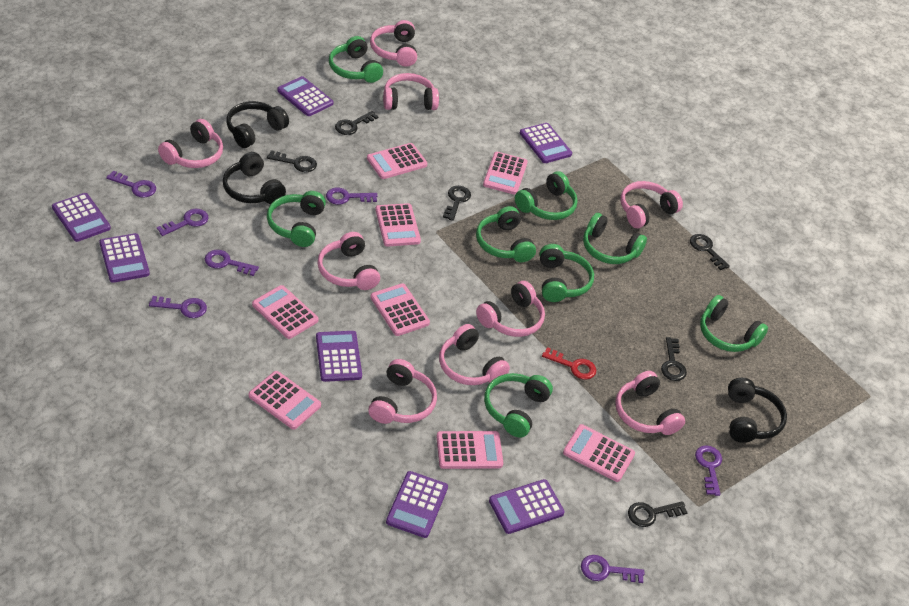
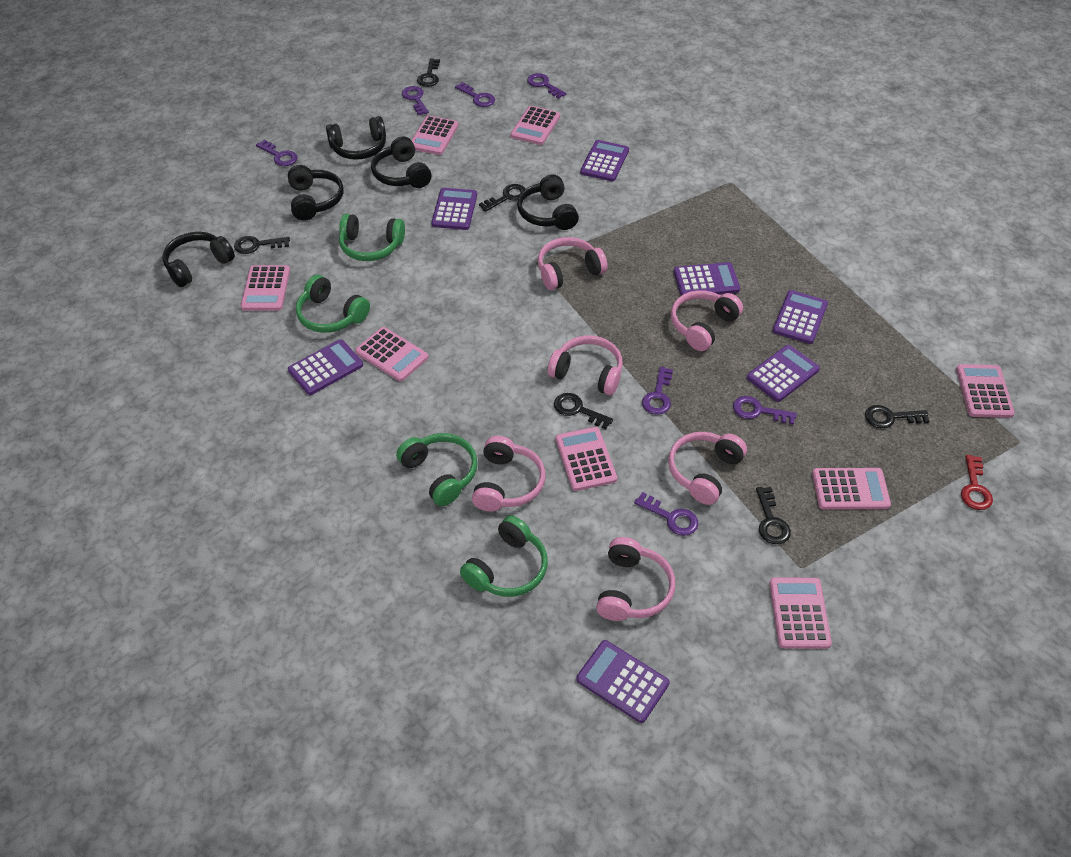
black headphones: [223,152,286,204] [226,101,289,148] [728,378,787,443] = 3 -> [162,232,235,287] [288,165,344,220] [326,116,386,160] [371,136,431,188] [517,174,579,230] = 5
green headphones: [267,191,326,247] [329,36,383,83] [476,206,536,262] [484,373,553,438] [515,171,578,220] [540,244,594,302] [583,213,647,264] [700,295,768,352] = 8 -> [296,275,370,333] [339,214,405,261] [396,433,477,506] [460,515,548,597] = 4
pink headphones: [158,119,223,168] [317,232,380,290] [368,359,437,424] [370,20,417,67] [383,73,439,110] [439,324,510,385] [476,281,545,337] [615,371,685,435] [620,181,683,228] = 9 -> [472,436,546,512] [538,237,608,290] [548,336,623,396] [596,537,675,621] [668,432,747,505] [671,290,743,351] = 6

